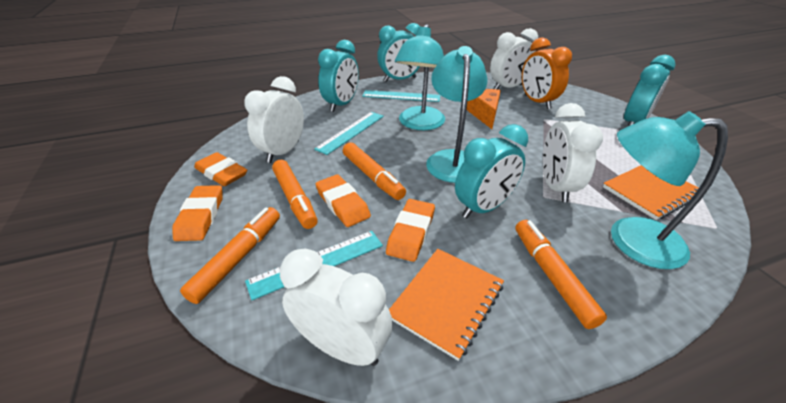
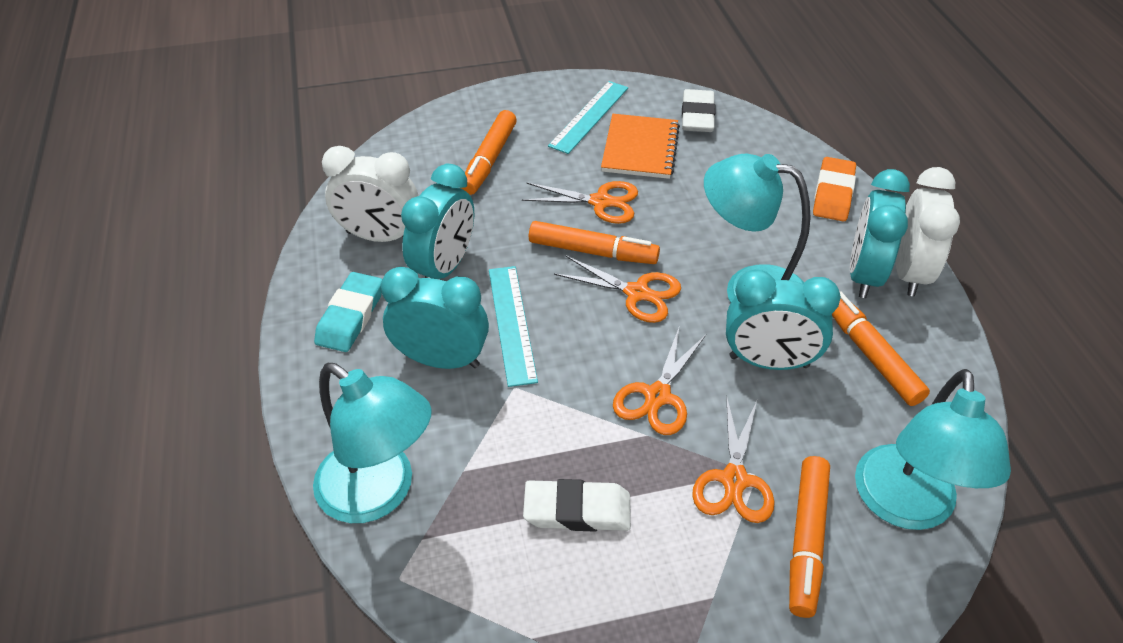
orange cheese: [466,89,501,129] = 1 -> none = 0
orange clock: [522,37,572,109] = 1 -> none = 0
orange eraser: [172,185,223,241] [194,152,247,186] [316,174,371,227] [386,199,435,262] = 4 -> [813,157,856,222] = 1
orange notebook: [389,249,504,361] [603,165,699,220] = 2 -> [601,114,680,179] = 1
orange scissors: none = 0 -> [522,181,638,224] [554,255,681,323] [613,325,706,435] [692,396,775,523] = 4
turquoise eraser: none = 0 -> [314,272,383,352] = 1
turquoise ruler: [245,231,383,300] [314,112,384,155] [362,90,440,102] = 3 -> [489,266,538,387] [548,81,628,154] = 2
white clock: [244,76,304,163] [280,249,393,366] [490,28,538,89] [542,103,603,202] = 4 -> [322,146,418,242] [896,167,960,296] = 2
white eraser: none = 0 -> [523,479,631,532] [682,89,715,132] = 2

